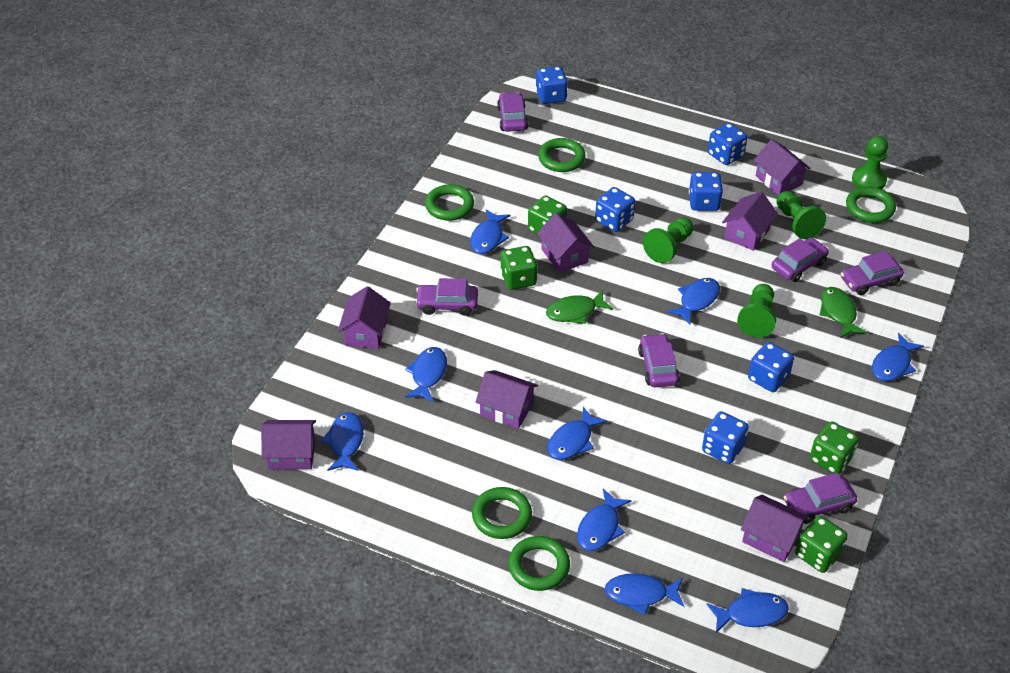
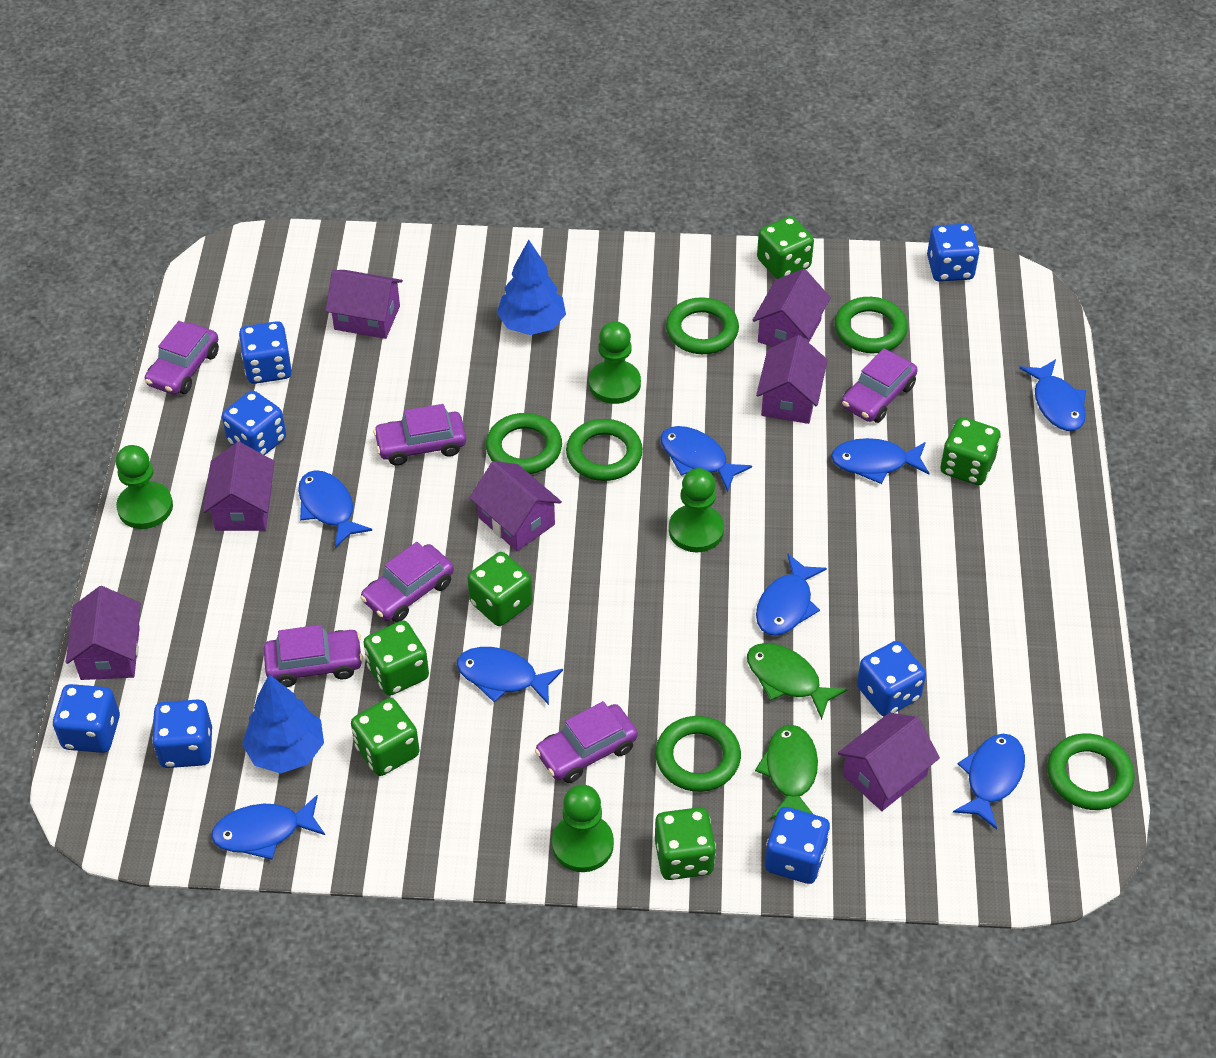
blue dice: [536,66,568,104] [595,187,635,232] [689,172,723,211] [702,411,749,464] [708,123,748,165] [748,342,794,392] = 6 -> [53,684,120,753] [152,700,212,768] [222,391,286,455] [239,321,292,384] [765,807,830,884] [857,641,926,716] [927,224,980,282] = 7
blue fish: [321,412,364,471] [405,347,447,403] [470,210,511,254] [547,407,607,460] [577,489,632,551] [605,573,685,615] [667,278,720,324] [707,588,789,633] [872,333,924,381] = 9 -> [211,795,325,859] [298,470,372,548] [457,647,563,705] [660,426,752,492] [756,554,827,636] [831,438,929,484] [953,734,1025,830] [1019,359,1086,431] = 8
blue tree: none = 0 -> [242,674,324,773] [497,240,566,335] = 2
green dice: [500,246,537,290] [528,195,567,235] [795,516,848,573] [810,421,859,474] = 4 -> [351,698,419,776] [363,621,429,696] [468,552,533,626] [655,807,716,880] [757,216,814,279] [940,417,1001,485] = 6
green ring: [425,184,474,221] [472,487,532,539] [508,536,570,591] [538,138,586,172] [846,186,896,223] = 5 -> [486,413,562,474] [566,419,643,481] [655,716,741,792] [666,297,739,354] [835,297,908,353] [1047,733,1135,810] = 6

